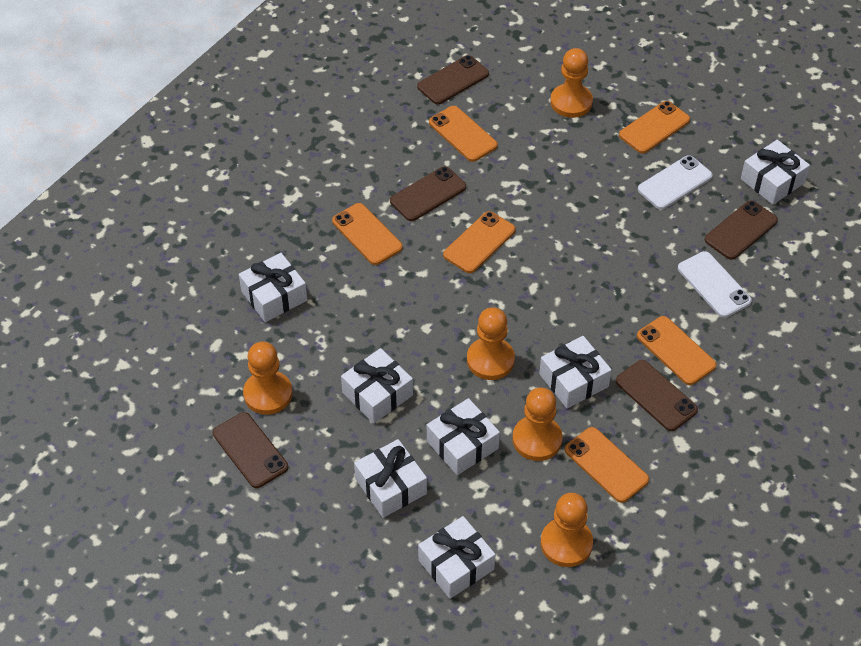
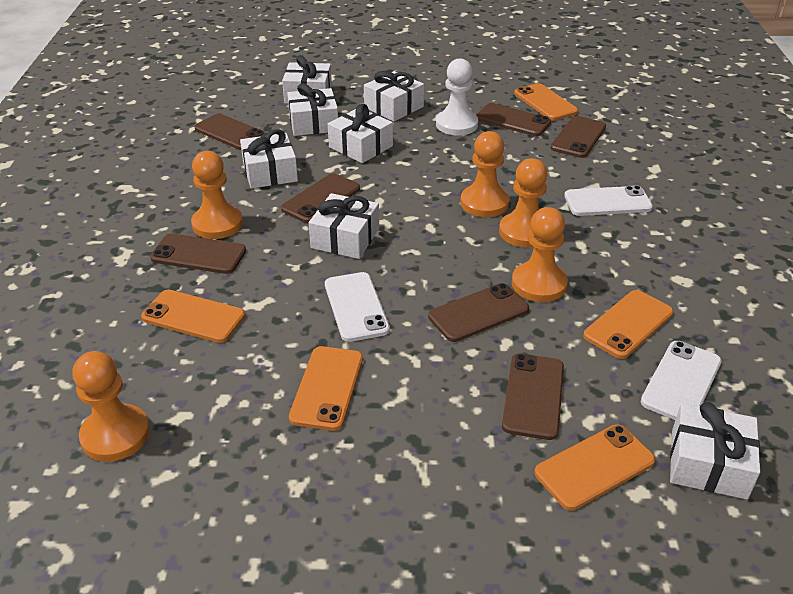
brown phone: [213,412,288,488] [390,166,466,221] [417,55,489,104] [616,360,698,431] [705,200,778,260] = 5 -> [150,233,246,274] [194,114,267,150] [281,173,360,223] [428,283,529,342] [476,103,551,136] [502,354,564,440] [551,116,606,158] = 7
orange phone: [332,203,403,265] [429,106,498,162] [443,211,516,273] [565,427,649,503] [619,101,690,154] [637,316,717,385] = 6 -> [141,290,245,343] [289,346,363,431] [514,83,578,120] [534,424,655,511] [583,290,674,359] = 5
white pawn: none = 0 -> [436,58,478,135] = 1
white phone: [638,155,713,210] [678,251,752,318] = 2 -> [325,272,390,342] [564,185,653,216] [641,341,722,420] = 3

